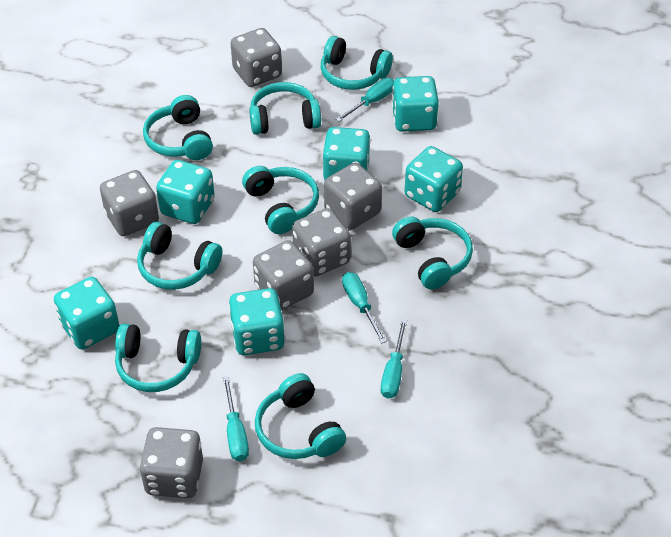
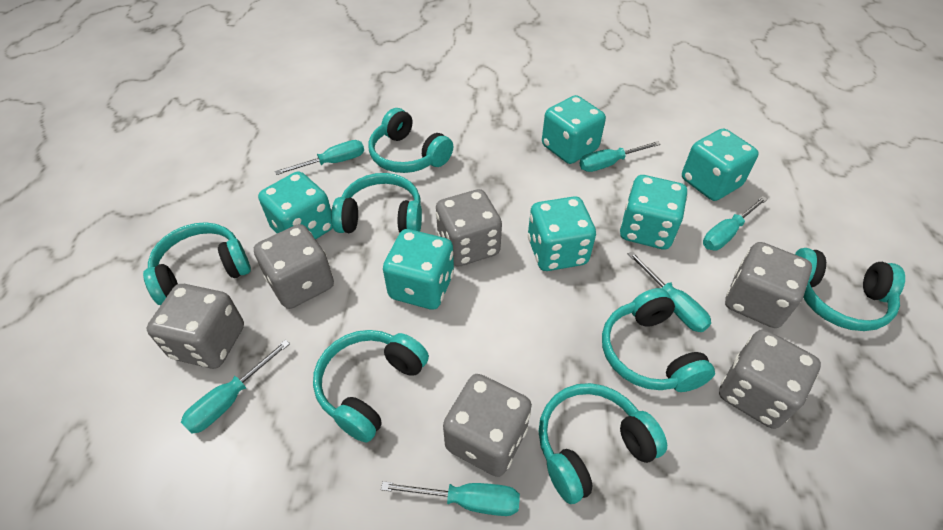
turquoise headphones: [115,324,201,392] [137,222,222,290] [143,95,213,160] [242,166,319,234] [249,82,321,135] [255,373,346,459] [321,36,393,90] [392,216,473,289] = 8 -> [143,222,251,305] [313,330,429,442] [331,173,422,233] [368,108,453,173] [538,383,667,504] [602,288,715,392] [795,248,905,331] = 7
turquoise screwdriver: [223,376,249,461] [336,78,394,122] [342,272,386,344] [381,319,407,398] = 4 -> [181,340,290,434] [275,140,364,175] [381,481,520,516] [580,141,661,172] [628,251,711,332] [703,196,768,251] = 6

